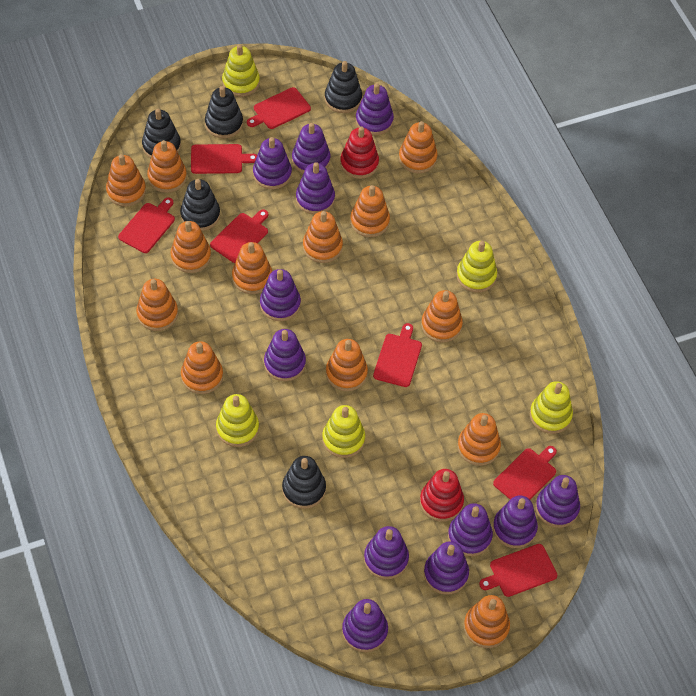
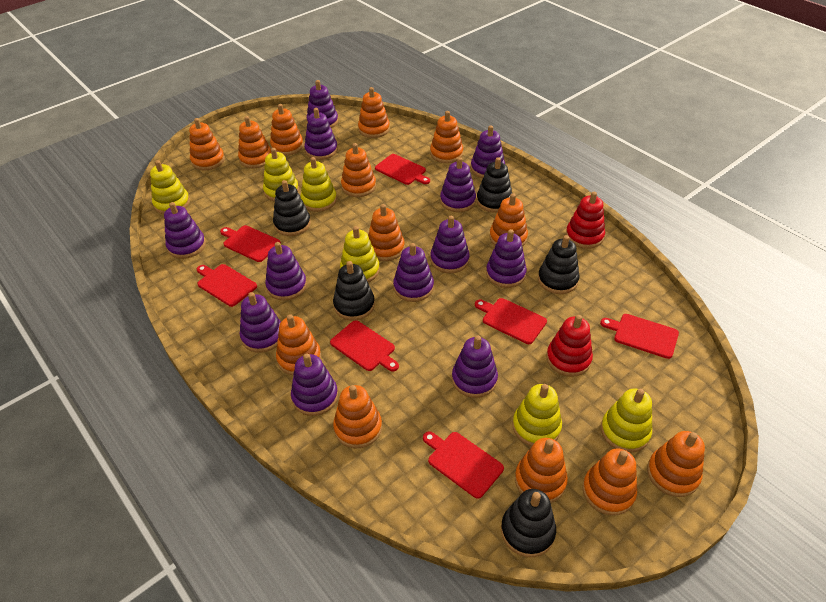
yellow stacking toy: [216,394,259,447] [222,44,260,97] [322,405,365,458] [456,241,497,292] [530,381,573,434] = 5 -> [150,160,190,214] [263,148,299,202] [301,157,337,212] [340,226,380,282] [512,384,562,446] [601,389,652,453] = 6

